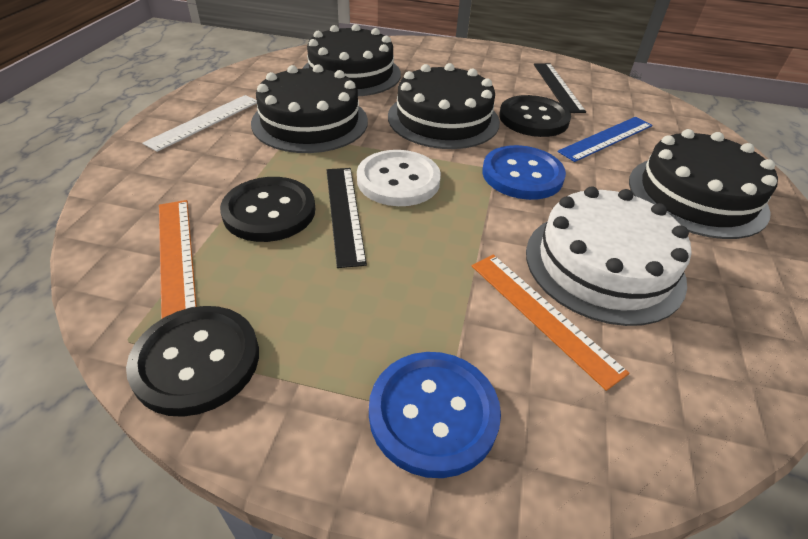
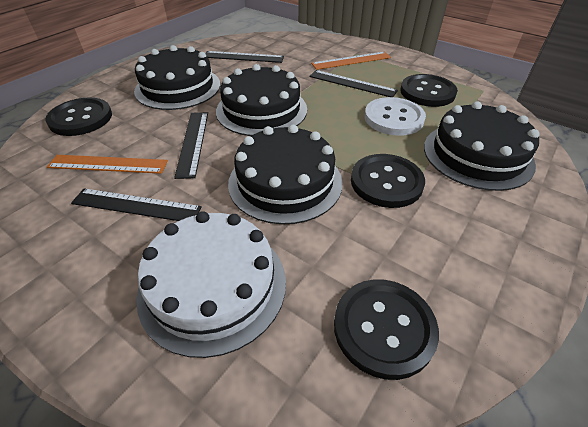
black button: [126,306,259,417] [220,177,315,242] [499,95,571,137] = 3 -> [45,97,112,136] [334,279,439,380] [351,154,425,208] [400,74,458,107] = 4
black ruler: [327,168,367,268] [534,63,586,113] = 2 -> [71,188,202,221] [174,112,208,179] [205,51,284,63] [309,70,398,97] = 4
blue button: [369,352,501,478] [482,145,566,200] = 2 -> none = 0
blue ruler: [558,117,652,162] = 1 -> none = 0
white ruler: [142,95,257,152] = 1 -> none = 0

